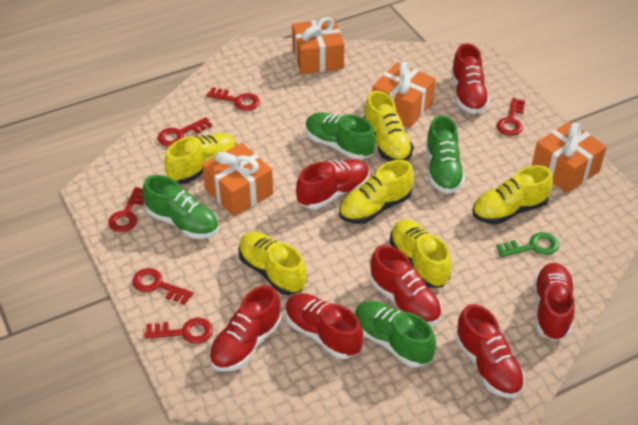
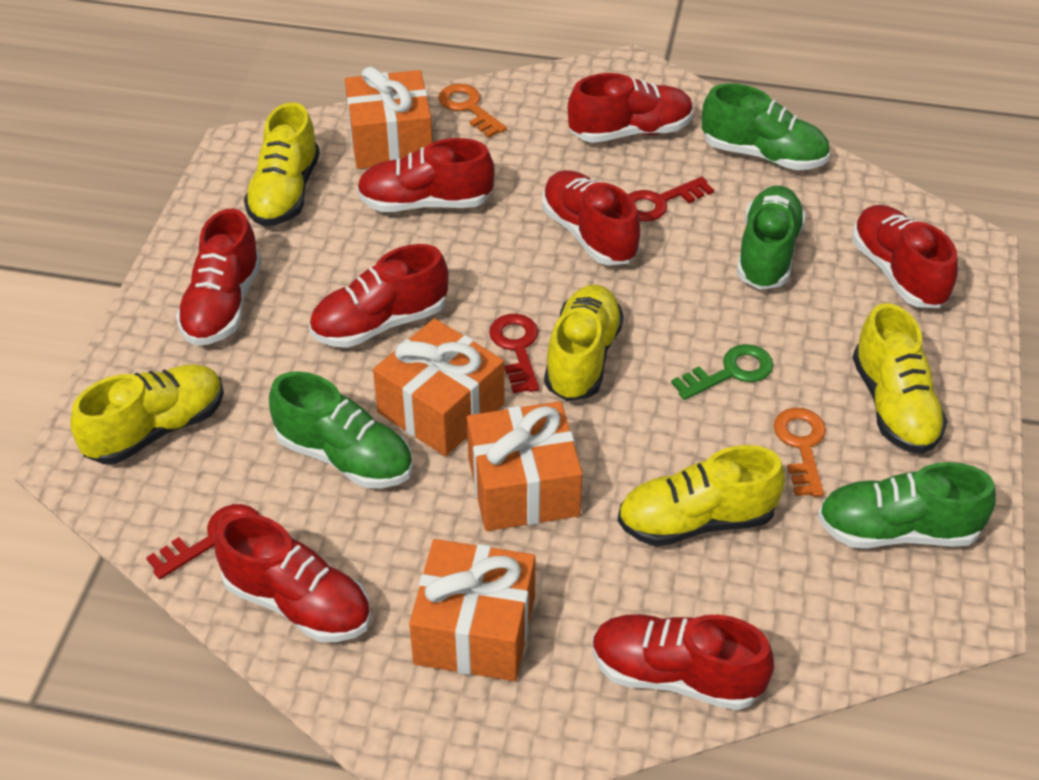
orange key: none = 0 -> [439,84,507,138] [773,408,826,497] = 2
red key: [108,187,144,232] [132,268,193,305] [145,318,213,344] [158,117,212,147] [206,87,260,111] [496,98,525,136] = 6 -> [146,504,259,579] [489,314,539,393] [628,177,714,222] = 3
red shoe: [209,285,281,371] [285,293,363,359] [296,159,369,209] [370,245,442,326] [451,43,490,114] [455,304,525,398] [534,263,575,341] = 7 -> [176,209,262,346] [215,513,371,642] [309,244,449,348] [357,138,495,212] [542,170,640,265] [568,73,694,143] [592,614,774,710] [852,205,958,308] = 8
yellow shoe: [164,133,237,184] [238,232,307,295] [339,160,414,224] [363,91,413,161] [390,219,451,288] [472,165,553,225] = 6 -> [70,364,224,464] [244,102,320,226] [544,285,624,401] [618,445,785,546] [853,303,948,454] = 5

